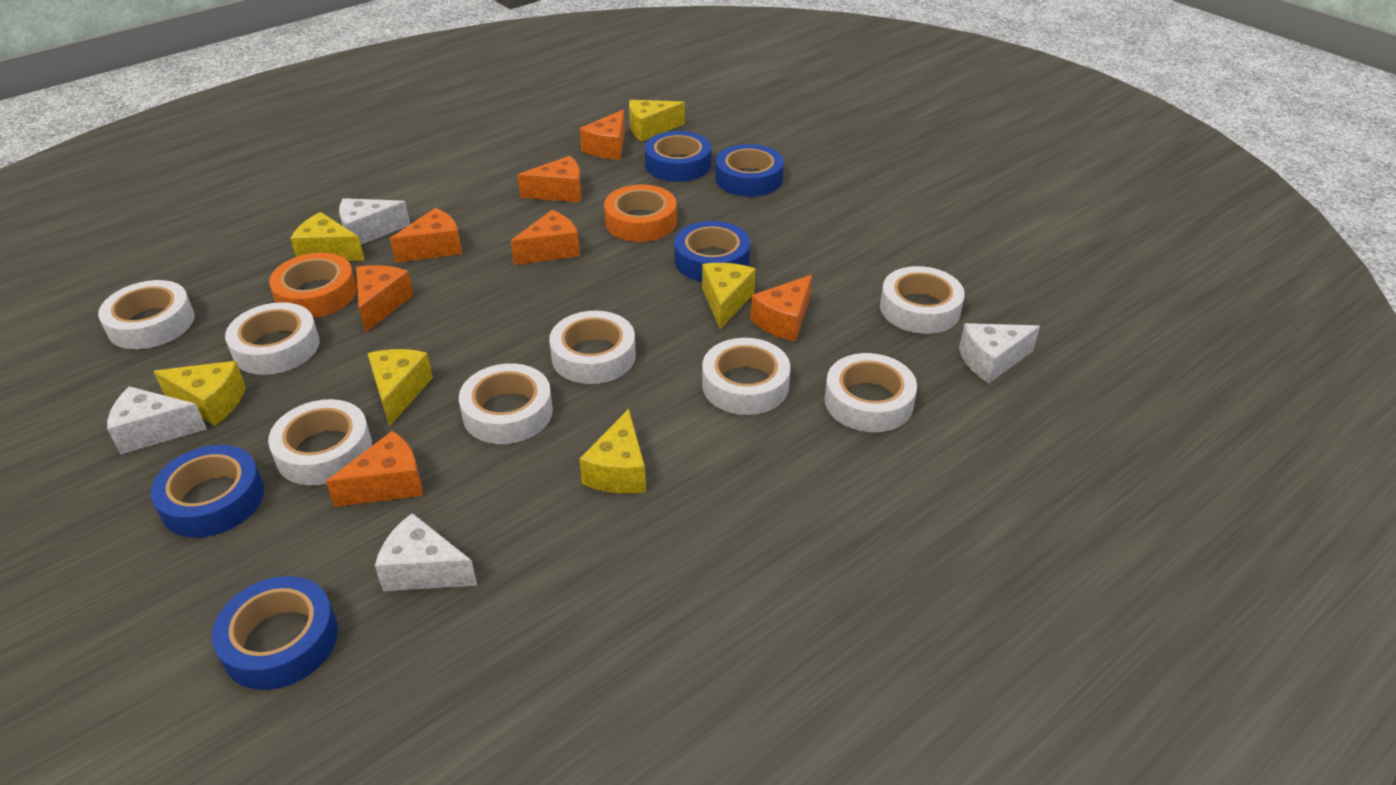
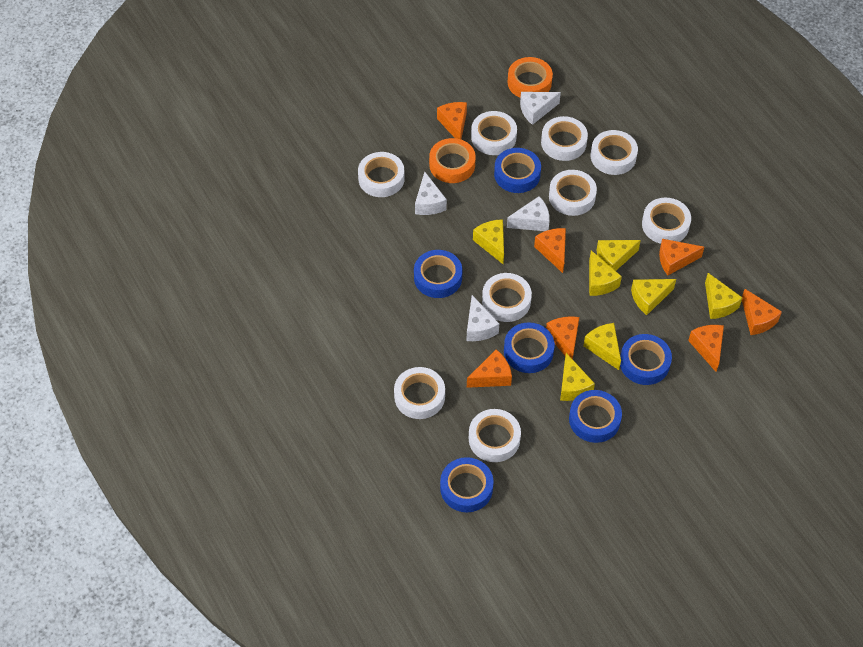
blue tape: [151,445,264,538] [212,576,338,690] [645,131,711,182] [674,221,750,282] [715,144,784,197] = 5 -> [414,250,462,298] [440,457,494,512] [494,148,541,193] [504,322,555,373] [569,390,622,443] [620,334,672,385] = 6
white tape: [98,280,194,349] [225,302,320,375] [268,399,372,485] [459,363,553,444] [549,311,636,384] [702,338,790,415] [825,353,917,432] [880,266,965,334] = 8 -> [358,152,405,197] [394,367,445,419] [469,409,521,462] [471,111,517,155] [482,273,532,322] [541,116,588,161] [549,170,597,216] [591,130,638,175] [642,198,691,244] = 9
yellow cheese: [153,361,246,426] [290,212,365,261] [367,349,433,427] [579,409,646,493] [629,100,685,141] [702,263,756,329] = 6 -> [473,219,504,264] [560,353,595,401] [583,323,621,370] [589,250,622,296] [596,240,641,271] [631,279,676,315] [705,273,742,319] = 7

